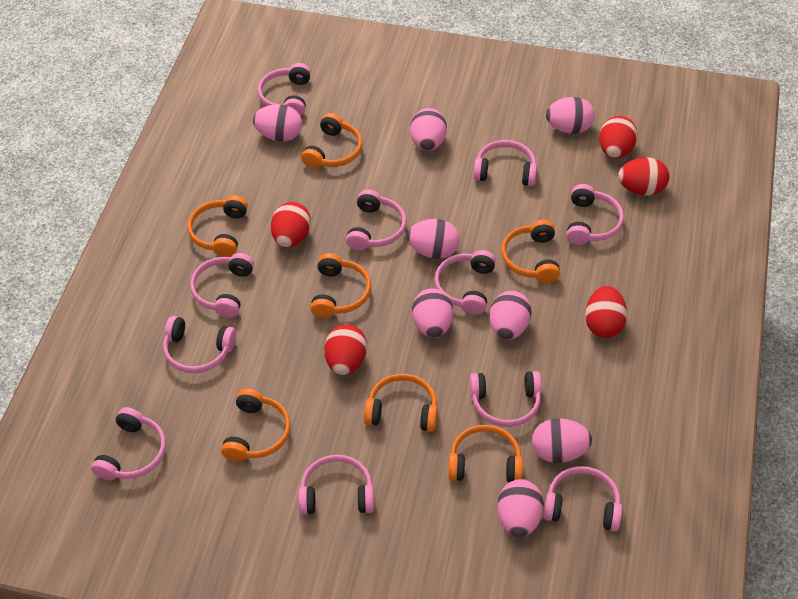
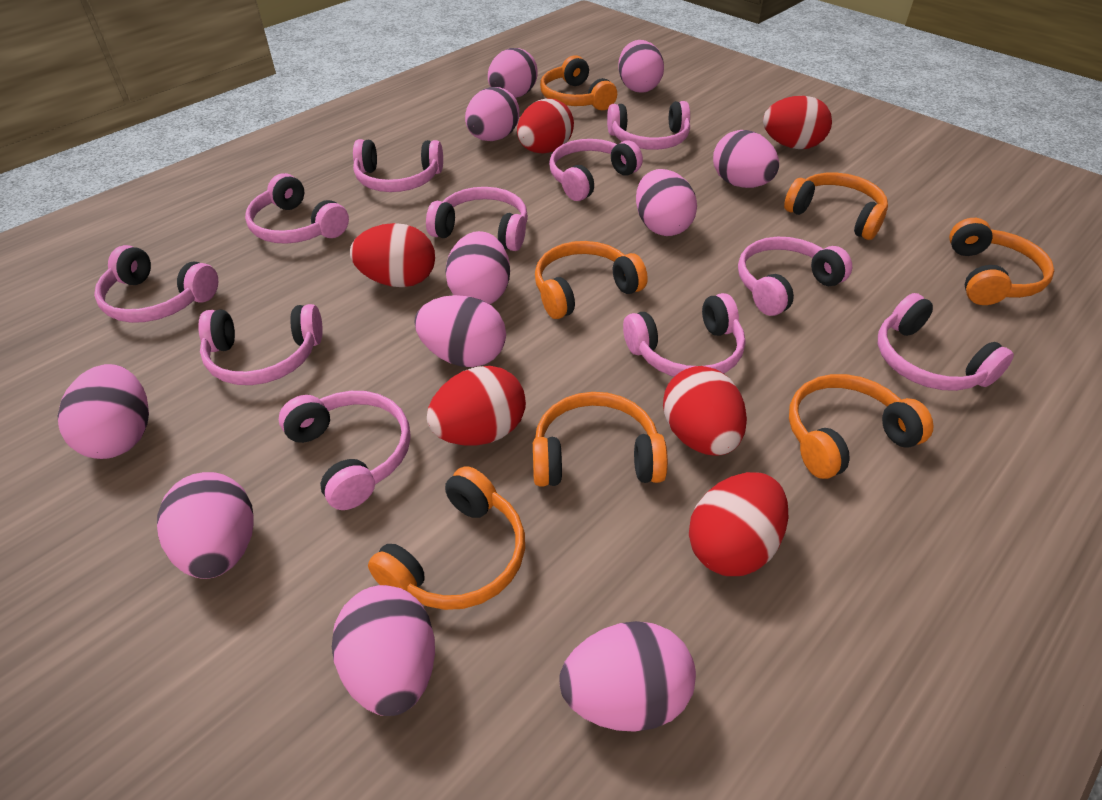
pink egg: [253,104,302,142] [407,219,460,259] [410,108,447,151] [412,288,453,338] [490,291,532,340] [497,479,544,537] [532,418,592,463] [546,97,595,134] = 8 -> [58,364,149,459] [157,472,254,579] [332,585,435,716] [415,295,506,367] [445,231,510,304] [465,87,519,141] [488,48,538,98] [559,621,696,732] [618,40,664,93] [636,169,697,236] [713,130,779,188] = 11
red egg: [271,202,311,247] [325,324,367,375] [585,286,627,338] [599,116,637,158] [618,157,669,196] = 5 -> [350,223,435,287] [427,366,526,445] [517,98,574,154] [663,366,747,455] [689,472,788,576] [763,96,832,149] = 6

